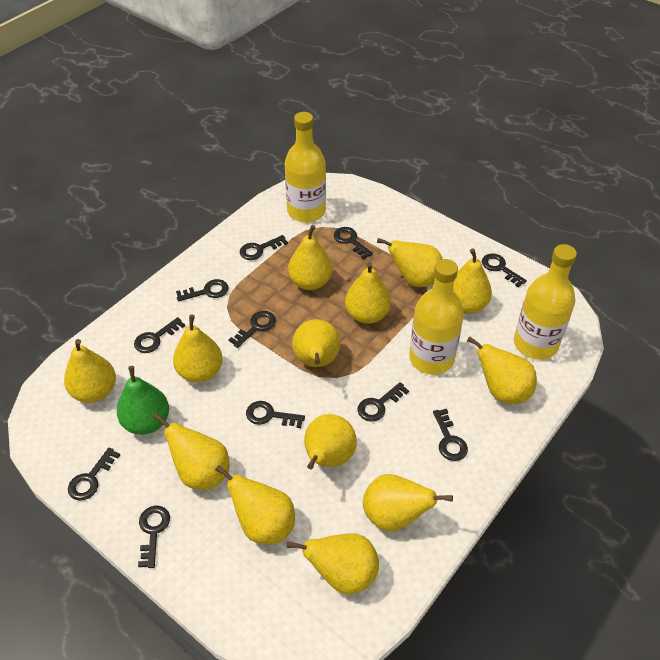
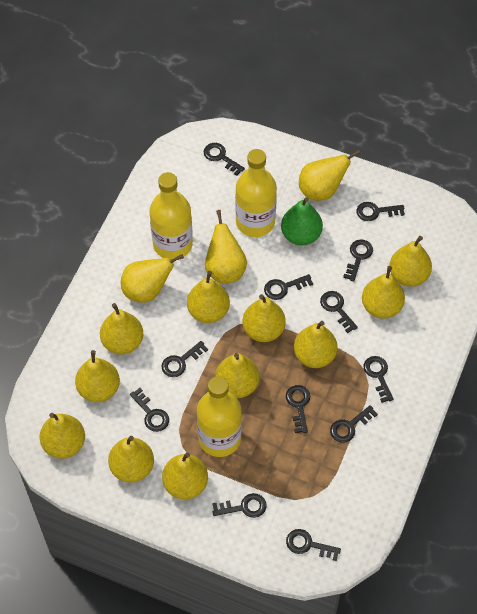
black key: [68,447,120,501] [134,317,185,353] [138,505,170,568] [176,279,229,301] [229,311,276,348] [240,235,288,260] [246,401,305,428] [334,227,373,259] [357,382,409,422] [433,409,468,461] [482,253,527,287] = 11 -> [130,388,169,432] [161,341,208,377] [204,143,245,176] [212,493,267,518] [264,274,313,300] [286,385,310,433] [286,529,341,561] [320,291,358,333] [330,405,378,443] [343,239,373,281] [356,202,405,221] [363,356,394,403] = 12
yellow pear: [64,339,116,403] [153,413,229,490] [173,315,223,382] [215,465,295,545] [287,533,379,594] [288,225,332,290] [292,319,340,367] [304,414,357,469] [345,262,391,324] [363,474,453,531] [377,238,442,287] [453,248,492,314] [467,336,537,404] = 13 -> [40,413,85,459] [75,350,120,402] [100,303,143,354] [108,436,154,483] [121,254,184,303] [162,452,208,499] [187,271,230,323] [205,210,247,284] [215,353,259,398] [243,294,286,342] [294,321,337,368] [299,150,361,201] [362,266,405,319] [389,236,432,287] = 14

